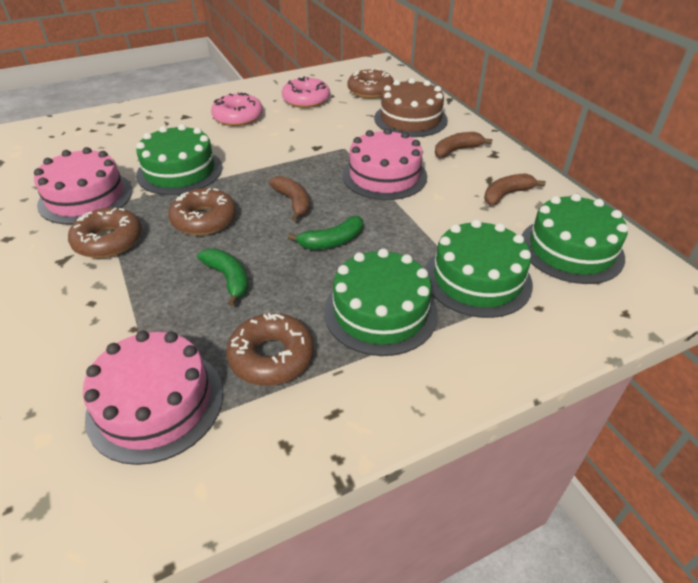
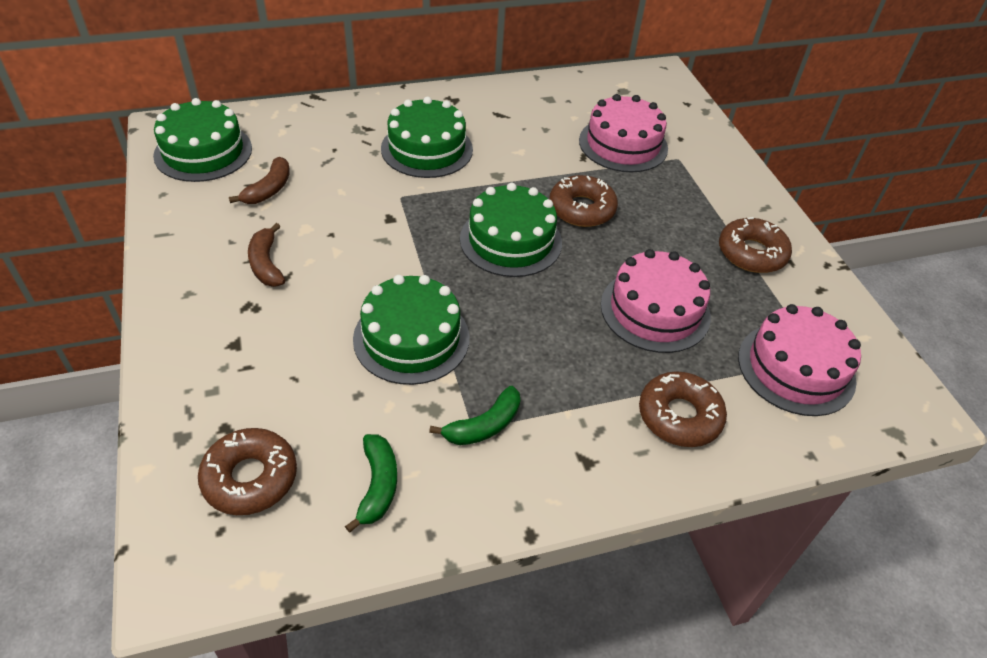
brown banana: [269,176,310,221] [435,132,493,158] [484,174,546,205] = 3 -> [229,157,290,204] [248,223,285,287] = 2
brown cake: [374,78,448,137] = 1 -> none = 0
pink donut: [211,92,263,126] [282,76,330,108] = 2 -> none = 0

